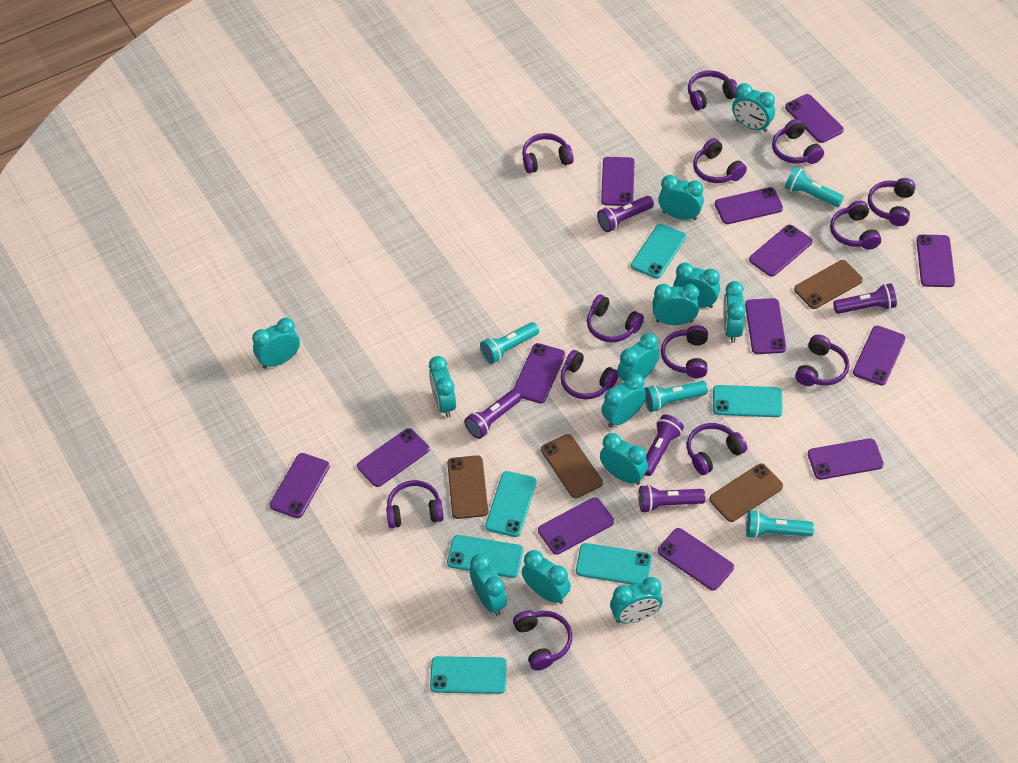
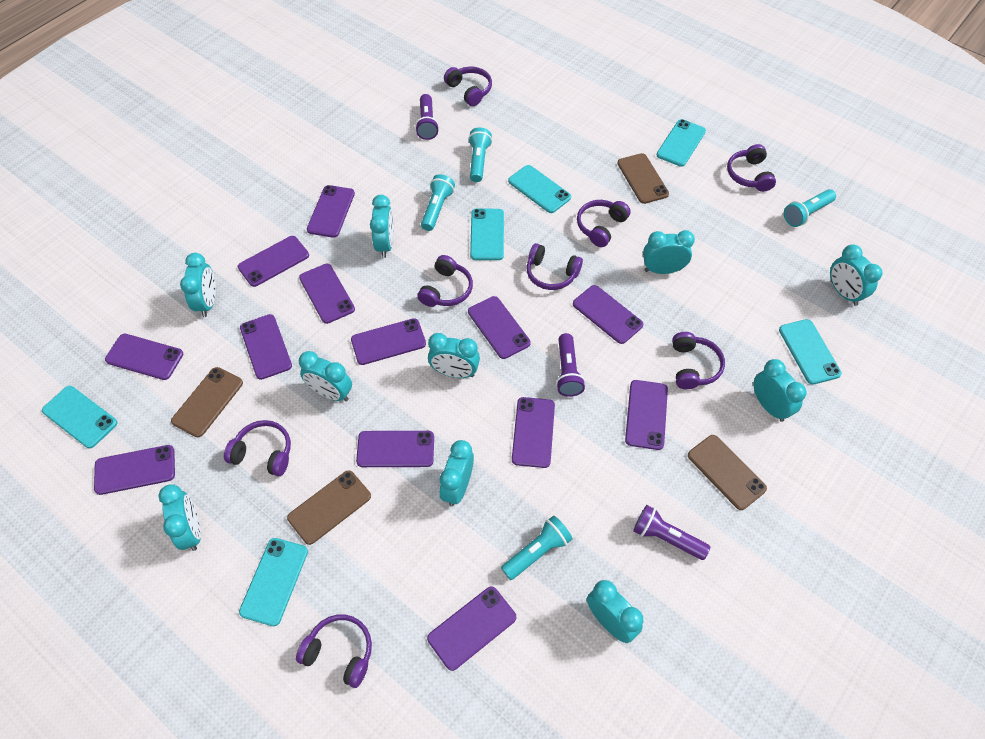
purple flashlight: [464,390,521,439] [597,196,654,232] [639,484,705,513] [645,415,684,476] [833,283,897,314] = 5 -> [415,94,439,140] [556,333,585,397] [633,505,710,560] = 3
purple headphones: [386,480,444,528] [513,610,572,671] [522,133,574,173] [560,350,618,400] [587,295,644,342] [661,325,708,378] [687,423,747,475] [688,70,738,110] [693,138,747,183] [772,119,824,164] [795,334,849,386] [830,201,881,250] [868,178,915,226] = 13 -> [224,420,291,476] [296,614,372,688] [417,255,473,307] [444,67,492,106] [527,243,583,290] [577,200,631,247] [672,332,725,389] [727,144,776,192] = 8
turquoise clock: [252,318,300,369] [429,356,456,418] [470,554,507,616] [522,550,571,604] [600,433,648,485] [602,373,646,428] [610,577,663,623] [617,333,660,382] [652,284,699,325] [659,175,704,220] [673,262,720,308] [723,281,746,343] [732,83,775,132] = 13 -> [158,484,201,551] [180,253,216,317] [299,351,352,401] [370,195,394,258] [428,333,480,378] [439,440,474,506] [587,580,643,643] [643,230,695,274] [754,359,807,422] [830,244,883,306] = 10

